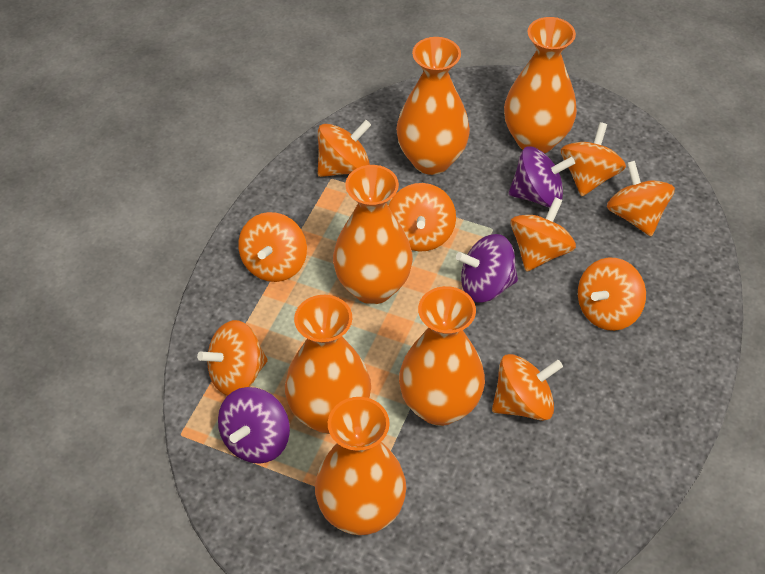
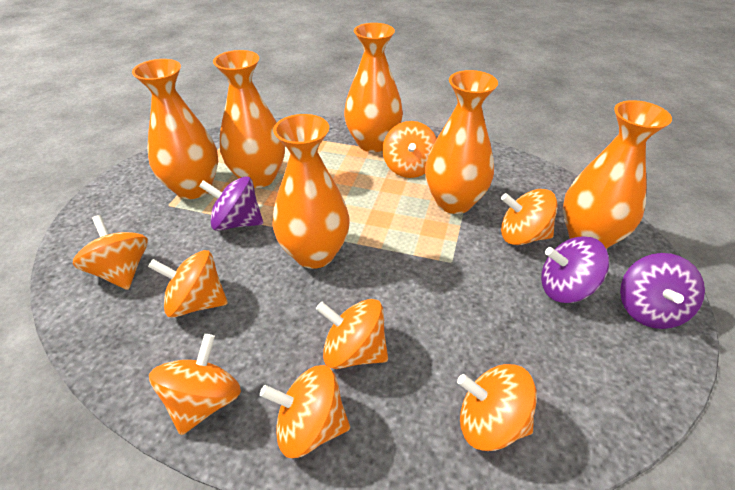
orange spinning top: [197,320,268,396] [238,212,307,282] [318,120,371,177] [388,183,456,252] [492,354,563,421] [511,197,576,272] [561,122,626,196] [578,257,646,331] [607,161,675,236] = 9 -> [73,215,148,290] [148,250,228,318] [149,334,241,435] [260,365,350,458] [316,299,388,369] [383,121,437,178] [457,364,537,451] [501,189,558,245] = 8

